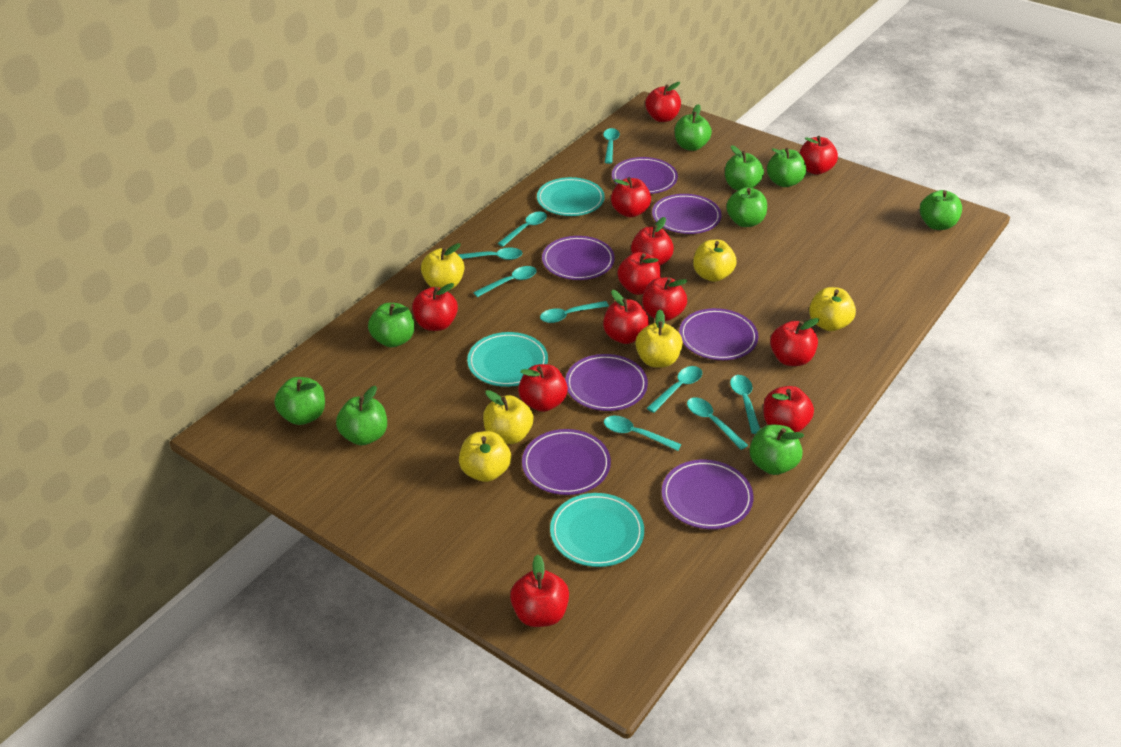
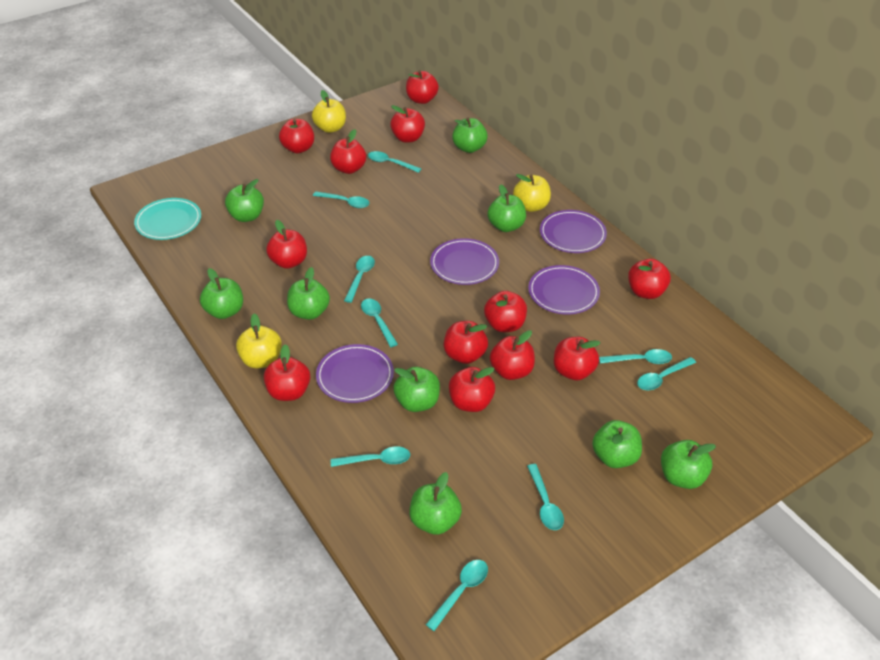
purple plate: [522,429,611,495] [542,236,615,280] [565,354,648,411] [612,157,678,194] [652,194,722,234] [662,460,754,529] [679,308,758,360] = 7 -> [316,344,394,403] [430,238,499,285] [528,265,600,314] [540,210,607,253] = 4
turquoise plate: [467,332,548,387] [537,177,605,216] [550,493,644,567] = 3 -> [134,198,201,240] = 1
yellow apple: [421,243,465,290] [459,431,511,482] [483,390,533,444] [635,310,683,368] [693,240,737,282] [809,287,856,331] = 6 -> [236,314,282,368] [312,90,346,133] [513,174,551,212] = 3

